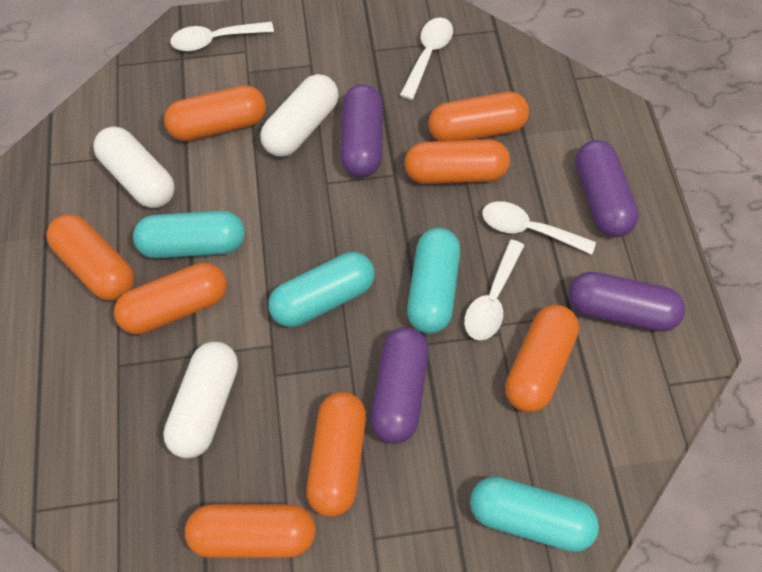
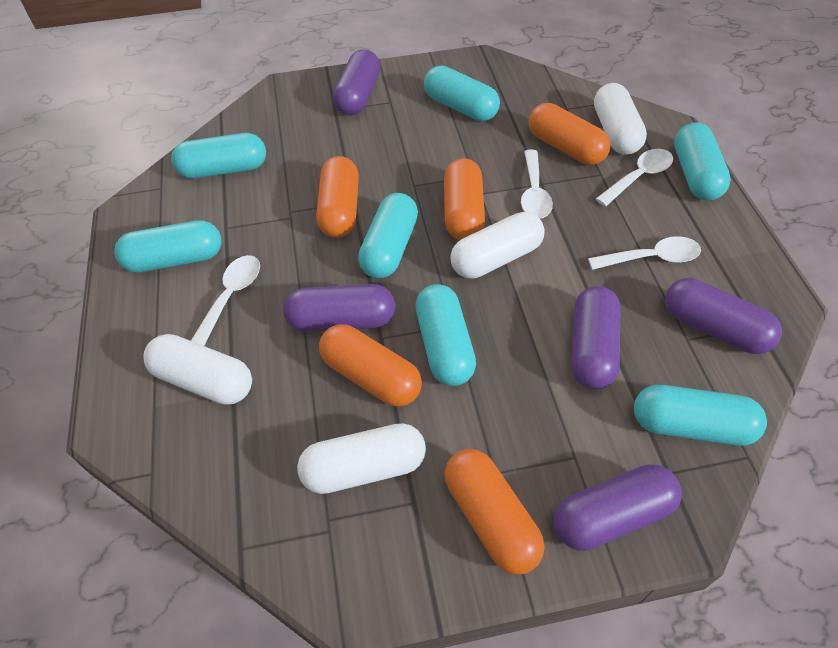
orange capsule: [46,214,134,301] [114,263,227,334] [164,85,266,141] [185,504,316,558] [306,392,366,517] [405,139,510,184] [428,92,529,141] [505,305,579,412] = 8 -> [316,156,359,238] [319,324,422,407] [444,158,485,240] [445,449,544,575] [528,103,611,165] = 5
purple capsule: [341,84,383,177] [370,327,429,444] [568,272,686,332] [575,140,639,237] = 4 -> [283,284,395,332] [333,49,380,115] [554,464,682,551] [571,286,620,389] [665,278,782,354] = 5
turquoise capsule: [133,211,245,258] [268,252,375,327] [407,228,460,334] [470,477,599,552] = 4 -> [114,220,222,273] [171,133,266,179] [358,193,418,278] [415,284,476,386] [424,66,500,121] [634,385,767,445] [674,122,731,200] = 7
white capsule: [93,126,175,208] [163,342,238,459] [260,74,339,157] = 3 -> [143,334,252,405] [297,423,426,494] [450,212,545,279] [594,83,647,155] = 4

